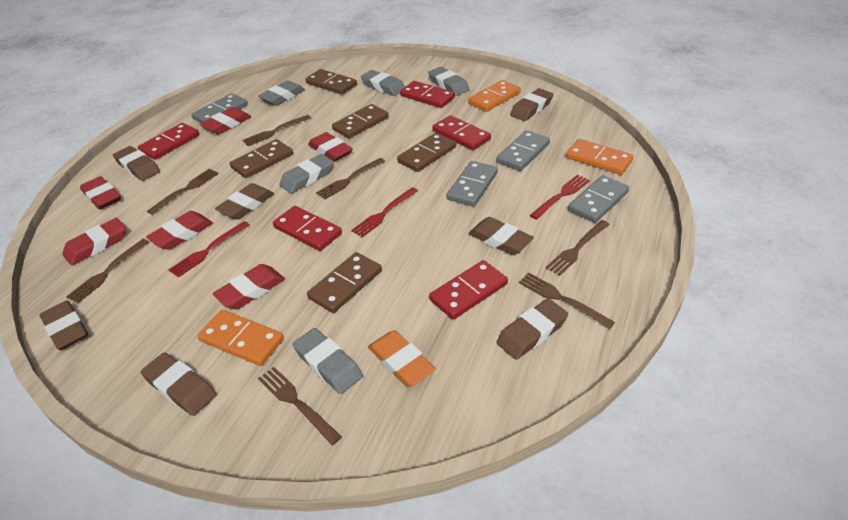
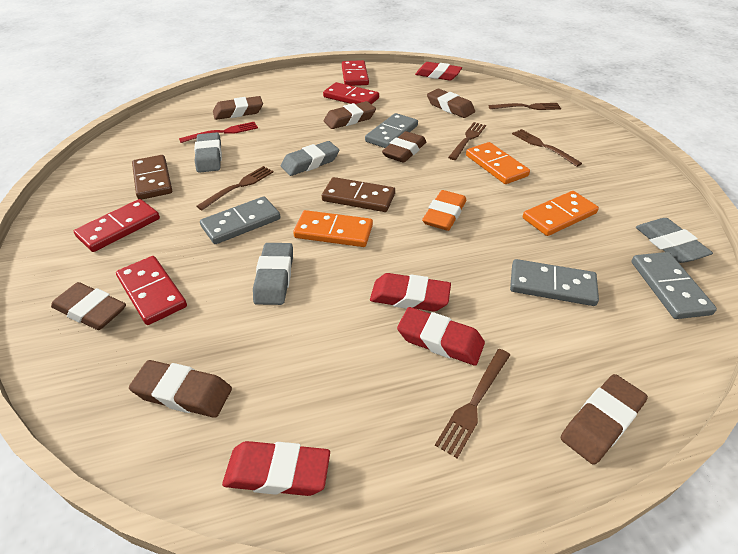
brown domino: [230,139,293,178] [305,69,357,94] [307,252,382,313] [332,104,389,138] [397,133,456,172] = 5 -> [132,155,172,199] [322,177,395,212] = 2
brown fork: [66,239,149,303] [147,169,219,215] [243,115,311,146] [258,367,342,445] [316,158,385,199] [519,273,615,329] [546,220,610,276] = 7 -> [196,166,274,210] [435,349,510,459] [448,122,486,160] [489,103,561,110] [512,129,582,167] = 5
grey eraser: [258,81,305,106] [279,154,333,193] [293,328,363,394] [361,70,405,96] [428,67,470,96] = 5 -> [194,133,222,173] [253,243,293,305] [281,141,339,176] [636,218,713,263] = 4
red domino: [138,123,199,160] [273,206,342,251] [400,81,455,108] [429,260,508,320] [433,115,491,150] = 5 -> [74,199,160,252] [116,256,187,325] [323,82,379,104] [342,60,369,86] = 4
red eraser: [63,218,126,265] [80,176,121,210] [146,211,213,250] [200,107,251,134] [212,264,285,310] [308,132,353,162] = 6 -> [222,441,330,496] [370,273,451,311] [397,307,485,366] [415,62,462,81] = 4
red fork: [169,221,250,278] [351,187,418,237] [530,174,590,220] = 3 -> [179,122,258,143] = 1

